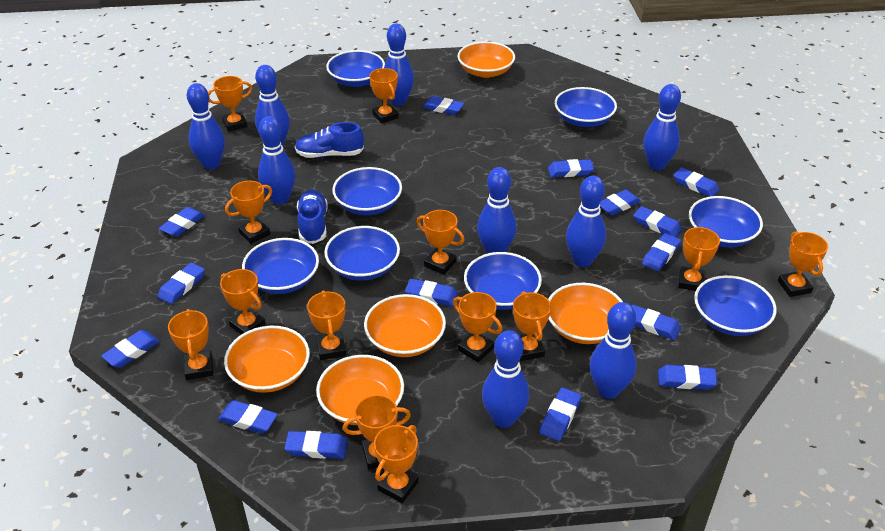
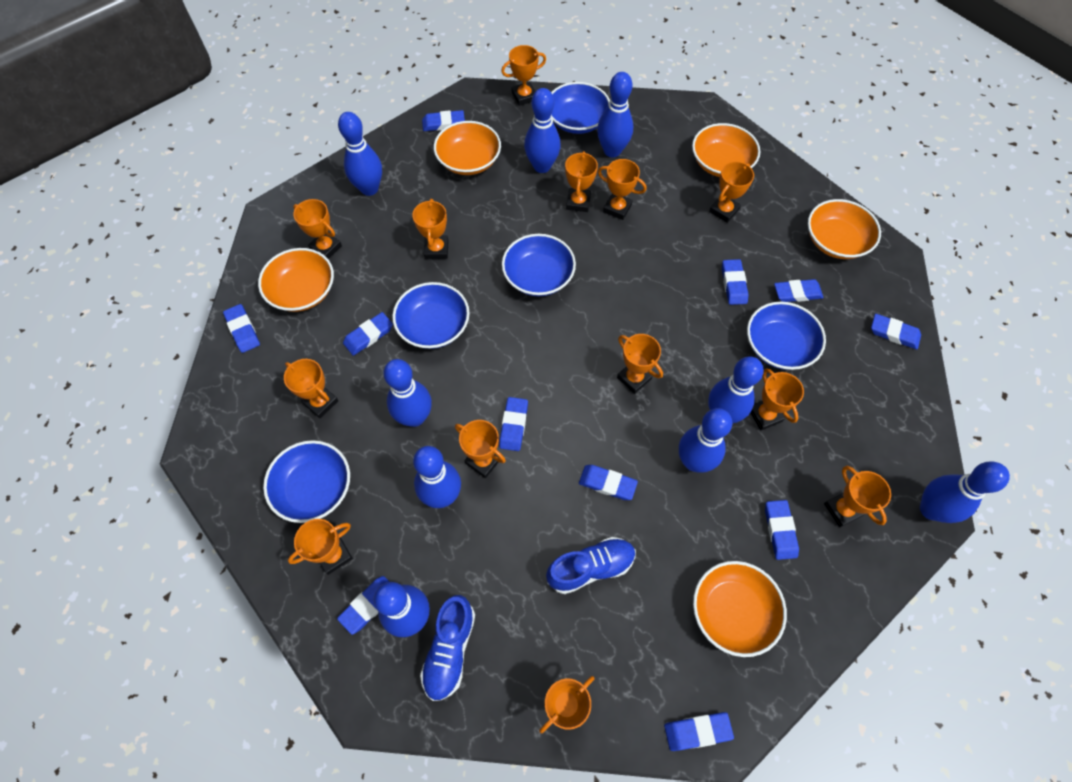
blue bowl: [242,238,319,294] [324,226,400,281] [326,50,385,87] [332,167,402,215] [464,252,542,310] [555,87,617,127] [689,196,763,247] [694,275,777,336] = 8 -> [263,440,350,523] [392,282,470,349] [502,234,576,296] [551,82,610,134] [747,302,826,370] = 5
blue eraser: [101,330,160,368] [158,207,205,237] [158,263,205,304] [218,400,278,434] [284,431,348,459] [405,279,458,307] [422,96,464,115] [539,387,582,441] [548,159,594,177] [600,190,641,216] [632,305,681,340] [634,206,682,237] [642,233,681,271] [658,365,718,390] [673,167,720,197] = 15 -> [223,304,260,353] [337,576,389,635] [343,312,393,356] [422,110,465,131] [499,397,528,451] [579,465,638,500] [664,712,734,751] [722,259,749,305] [765,500,799,560] [774,279,823,302] [871,314,921,349] = 11

